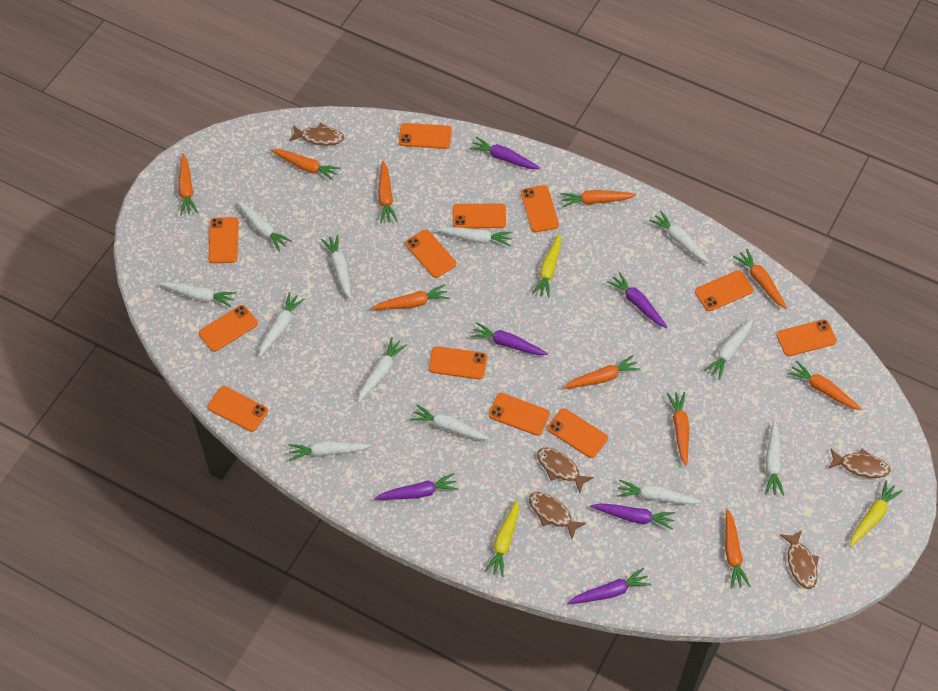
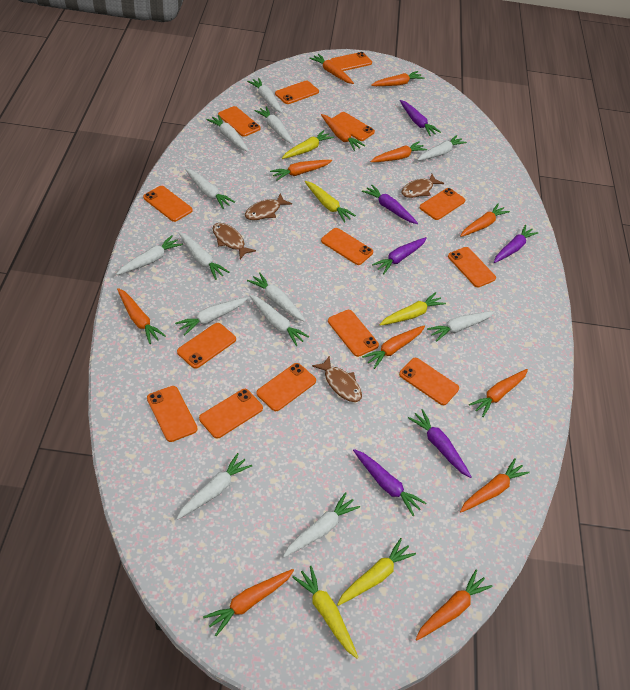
brown fish: [289,123,344,146] [529,492,586,539] [537,448,594,493] [780,530,819,589] [828,449,891,478] = 5 -> [213,223,256,259] [245,193,292,220] [312,356,362,402] [402,174,444,198] = 4
orange carrot: [178,153,198,215] [270,149,341,181] [371,284,450,310] [378,161,398,223] [560,190,636,207] [563,355,641,389] [667,392,690,466] [725,509,751,588] [733,249,787,309] [787,361,862,410] = 10 -> [117,288,166,344] [203,569,294,636] [270,160,332,181] [309,54,354,84] [321,114,365,151] [362,325,425,369] [370,141,427,162] [371,71,424,86] [416,570,492,640] [460,203,510,237] [460,458,530,512] [469,369,528,417] = 12
orange phone: [199,305,258,352] [207,386,268,432] [208,217,239,264] [399,123,452,149] [405,229,456,278] [429,346,487,379] [453,204,506,228] [489,393,550,436] [521,185,559,232] [547,408,608,458] [695,270,753,311] [776,319,837,356] = 12 -> [143,186,193,222] [147,386,198,442] [177,323,236,369] [199,389,263,439] [218,106,261,137] [256,363,316,411] [275,81,319,104] [321,228,373,265] [328,310,379,357] [330,52,372,71] [332,112,375,141] [399,358,459,405] [419,188,465,220] [448,247,496,287] = 14
white carrot: [159,282,236,307] [236,201,292,252] [259,292,305,357] [288,441,372,461] [321,235,351,299] [358,337,407,403] [410,405,490,440] [436,227,513,246] [617,479,701,505] [649,211,710,264] [704,318,753,380] [765,421,784,496] = 12 -> [116,235,183,275] [175,297,248,335] [176,453,252,520] [179,232,230,280] [185,169,235,209] [206,115,249,152] [247,78,283,113] [247,272,306,322] [249,295,309,346] [254,106,294,144] [283,492,360,557] [417,135,467,161] [427,311,494,342] = 13
yellow carrot: [484,499,519,577] [532,233,561,298] [850,480,903,547] = 3 -> [282,130,334,159] [292,566,358,658] [305,181,356,223] [337,538,416,606] [379,292,446,326] = 5

